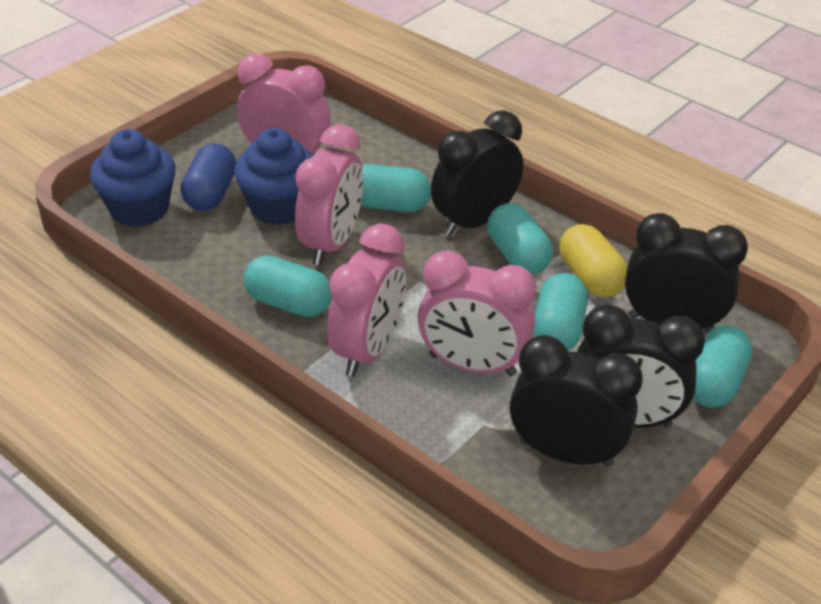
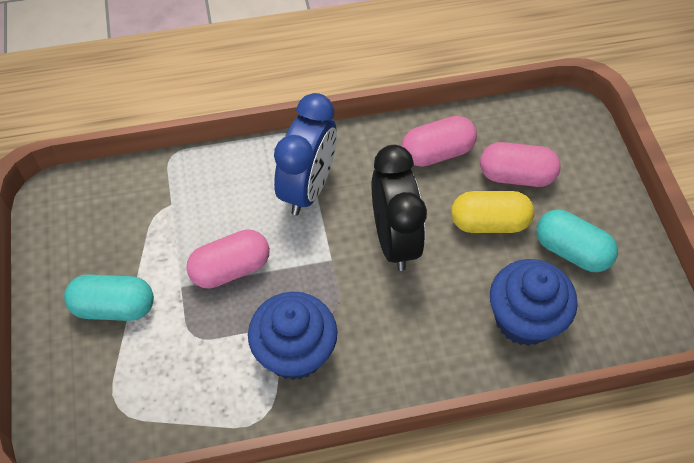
black clock: [431,110,523,236] [510,335,643,467] [577,304,705,428] [625,213,748,333] = 4 -> [372,145,427,271] = 1
blue capsule: [181,143,236,211] = 1 -> none = 0
blue clock: none = 0 -> [274,93,337,215] = 1
pink capsule: none = 0 -> [186,229,270,289] [402,116,477,167] [480,142,561,187] = 3
pink clock: [237,54,331,155] [295,125,363,265] [327,224,406,377] [418,251,536,376] = 4 -> none = 0
turquoise capsule: [244,255,332,317] [360,164,431,212] [487,203,553,274] [533,273,588,351] [693,325,753,408] = 5 -> [64,275,154,321] [536,210,618,272] = 2

